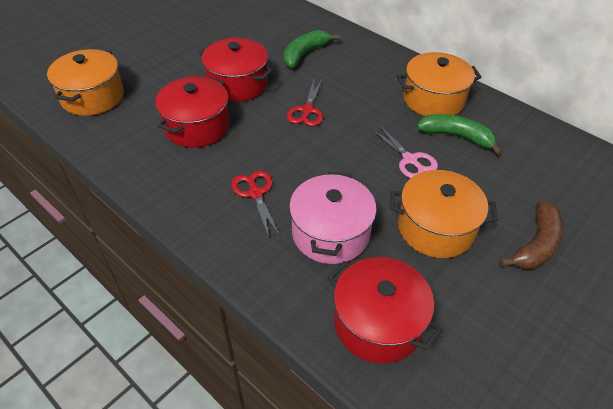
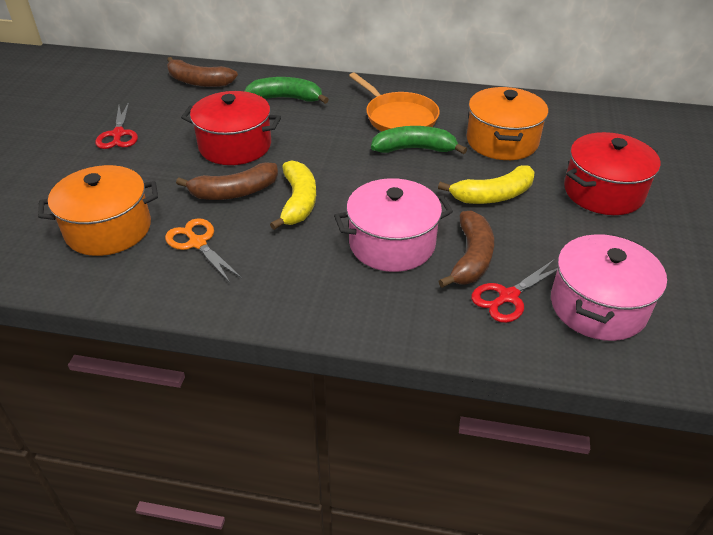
brown banana: [500,200,564,269] = 1 -> [167,57,238,87] [176,162,278,200] [439,210,494,288] = 3
orange pan: none = 0 -> [349,73,440,131] = 1
orange pot: [47,49,124,116] [390,170,498,258] [397,52,482,116] = 3 -> [38,165,158,256] [467,87,548,160] = 2
orange scissors: none = 0 -> [165,218,242,283] = 1
pink pot: [289,172,376,264] = 1 -> [334,178,453,272] [551,234,667,341] = 2
pink scissors: [371,125,438,178] = 1 -> none = 0
red pot: [155,77,230,148] [199,38,273,102] [328,257,442,363] = 3 -> [181,91,281,165] [564,132,660,215] = 2
yellow banana: none = 0 -> [270,160,316,230] [438,165,535,204] = 2

